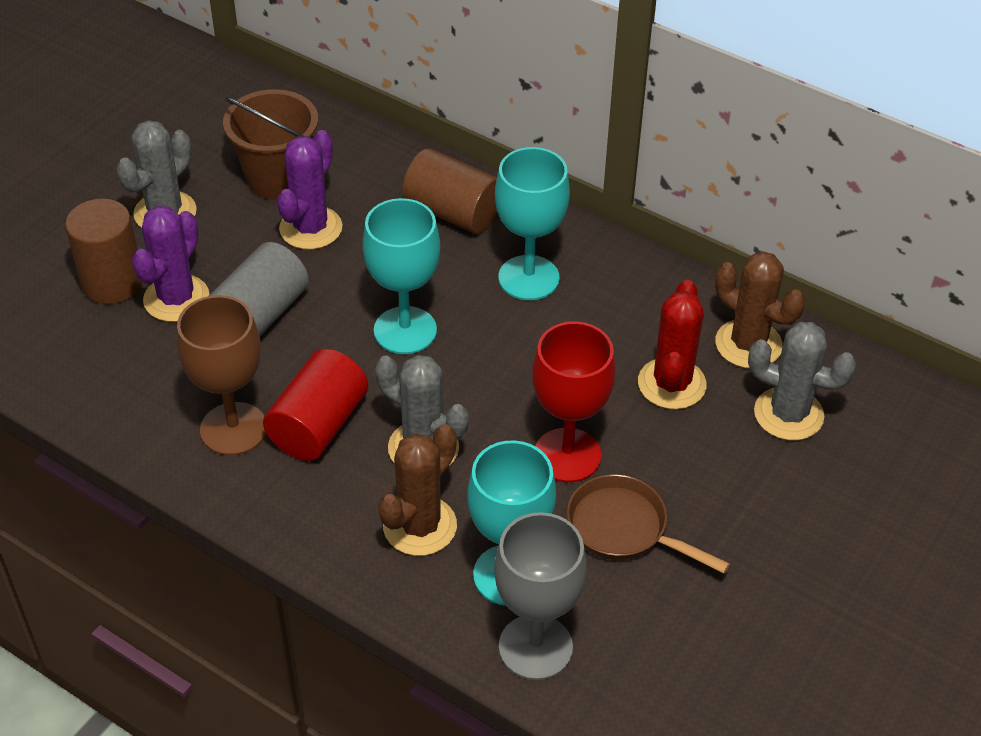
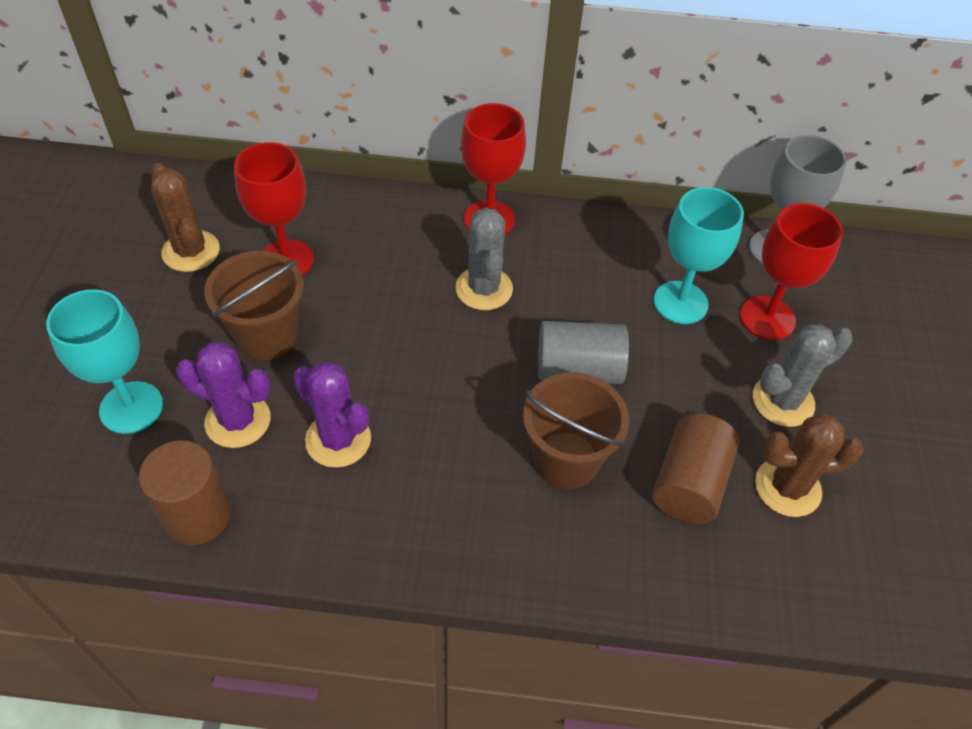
brown bucket: [223,89,318,200] = 1 -> [204,251,304,361] [523,372,629,489] = 2
brown goblet: [177,295,266,456] = 1 -> none = 0
brown pan: [567,474,730,573] = 1 -> none = 0
grey cactus: [116,120,197,228] [375,355,469,466] [748,322,857,440] = 3 -> [455,208,513,310] [753,324,853,427] = 2
red cactus: [638,280,706,409] = 1 -> none = 0
red cylinder: [263,349,368,461] = 1 -> none = 0
red goblet: [532,321,616,482] = 1 -> [234,142,314,276] [461,103,526,234] [740,203,843,340] = 3
turquoise goblet: [363,198,440,354] [467,440,556,606] [495,147,570,300] = 3 -> [46,289,163,434] [653,187,744,324] = 2

